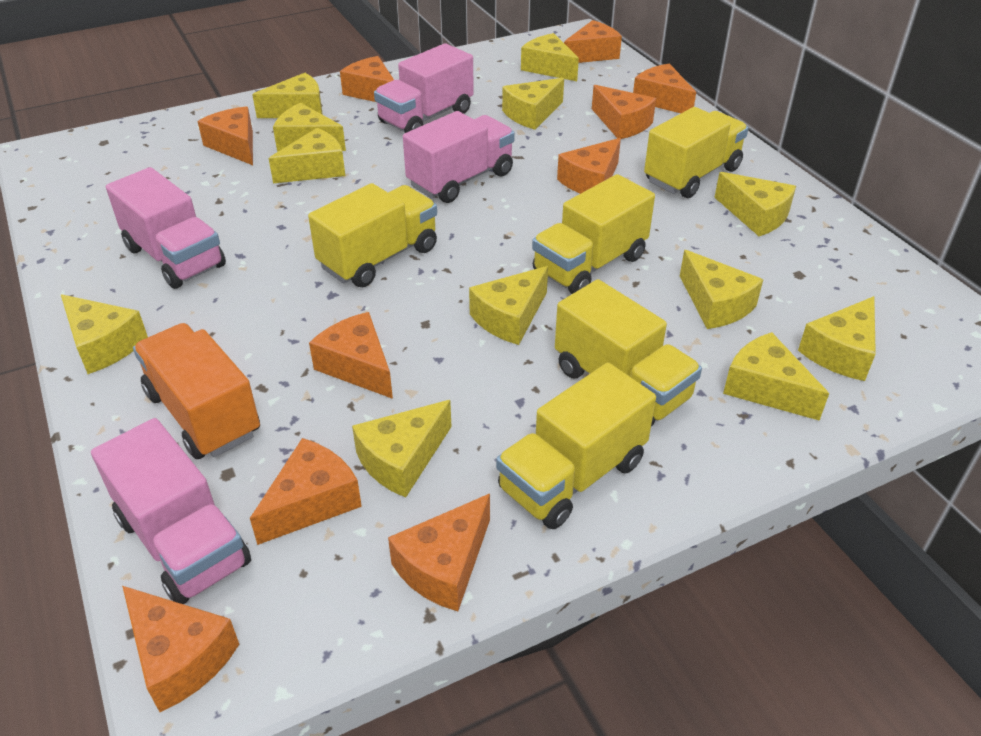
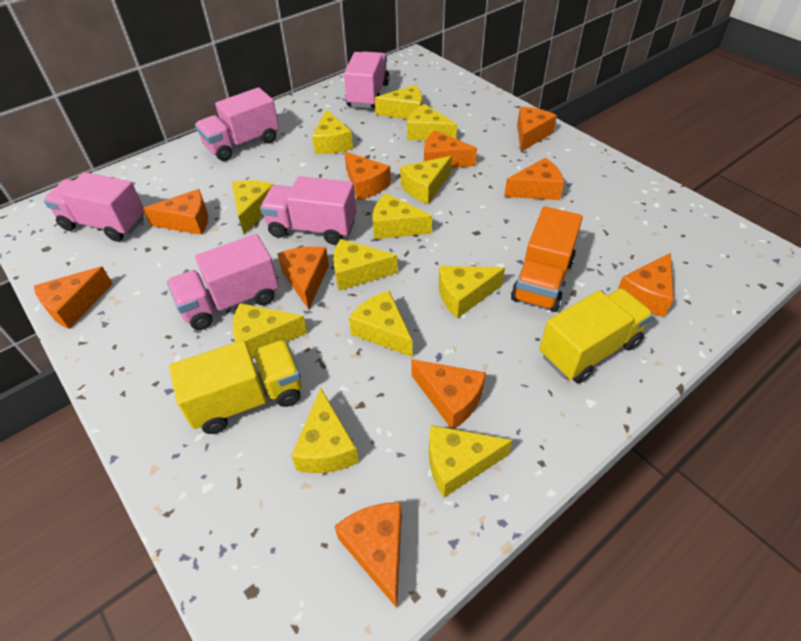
pink truck: [91,418,251,604] [106,167,226,289] [374,43,474,133] [403,111,515,203] = 4 -> [44,172,145,242] [167,234,279,330] [195,87,279,161] [260,176,356,245] [344,52,390,108] = 5
yellow truck: [308,183,437,287] [496,363,656,529] [532,174,655,294] [555,279,702,426] [644,107,748,198] = 5 -> [169,340,302,434] [539,288,653,383] = 2

